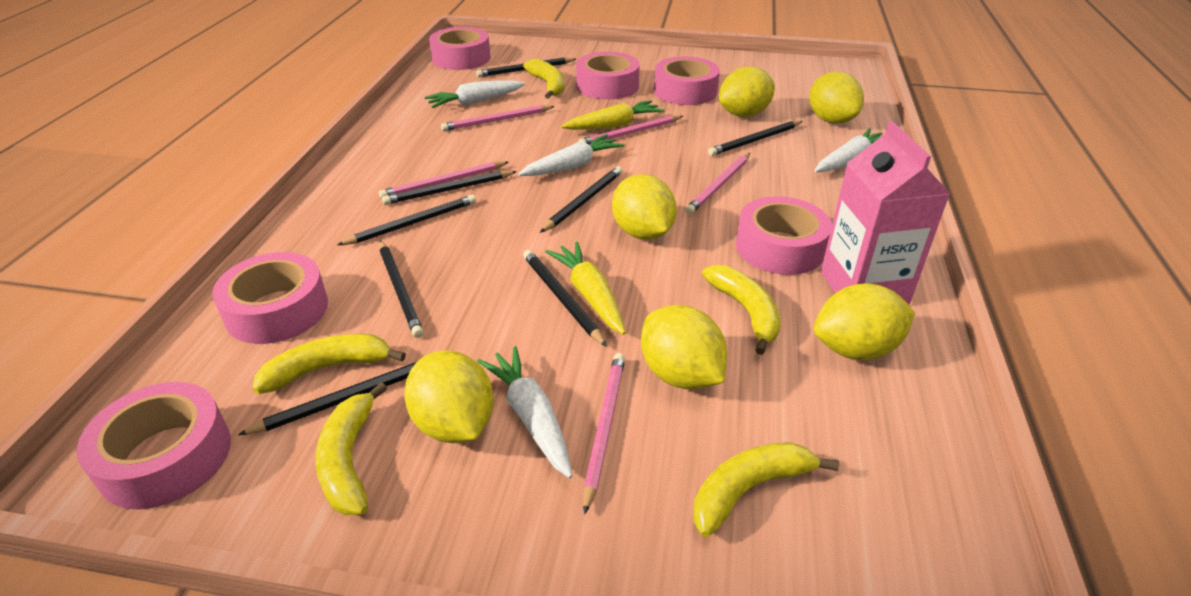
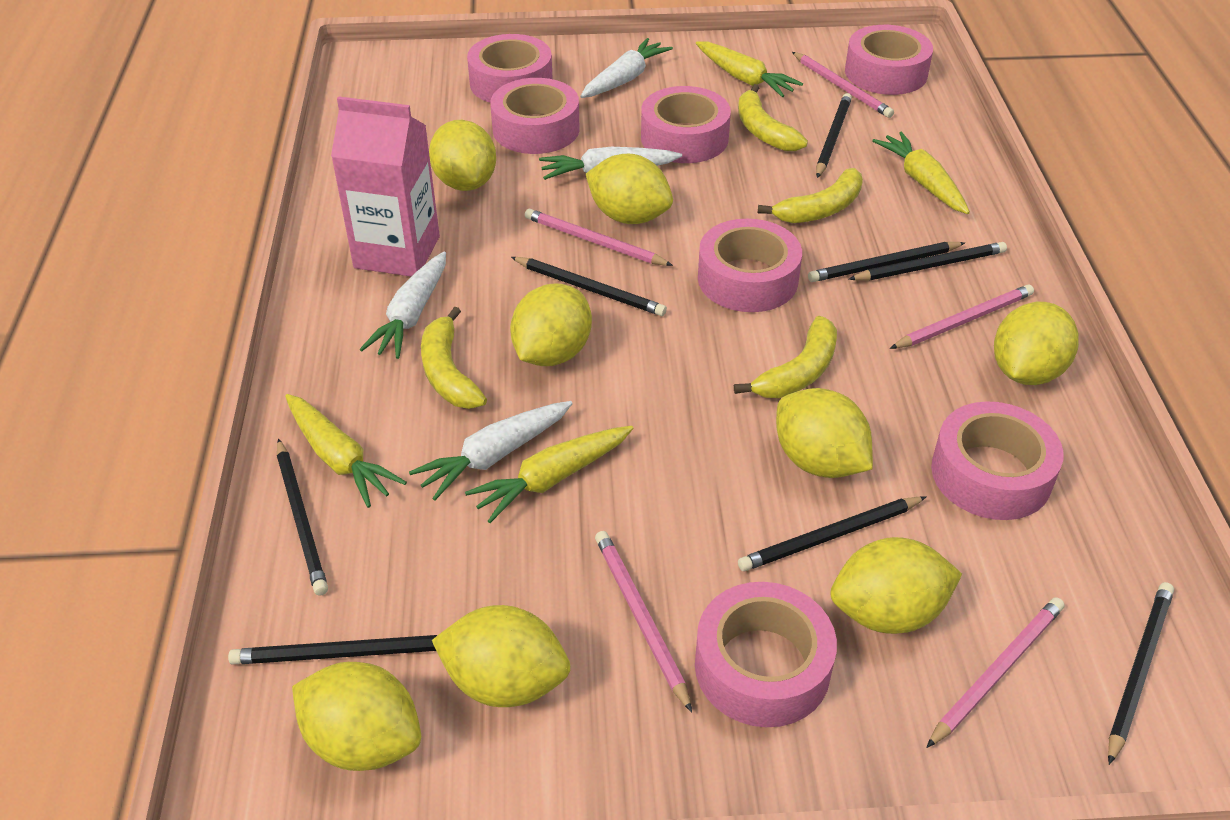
pink tape: [77,382,231,509] [212,252,328,344] [429,27,491,70] [576,52,640,100] [654,56,720,105] [736,196,832,275] = 6 -> [467,34,553,102] [490,78,580,154] [641,86,731,163] [695,582,837,727] [698,219,802,312] [845,25,933,95] [931,402,1063,520] = 7
yellow banana: [253,334,406,394] [315,382,387,515] [523,59,564,99] [693,442,839,537] [702,265,781,355] = 5 -> [421,307,487,409] [734,316,837,398] [738,84,808,151] [758,168,863,223] = 4
yellow carrot: [545,242,626,335] [561,100,664,130] = 2 -> [285,394,407,508] [465,426,633,523] [696,41,803,97] [872,132,970,214] = 4
yellow lemon: [404,351,494,443] [612,174,677,240] [641,305,727,389] [719,66,775,117] [809,72,864,124] [814,283,915,360] = 6 -> [292,662,421,771] [429,120,496,191] [432,605,570,707] [510,283,592,366] [586,154,673,224] [776,388,873,478] [830,537,962,634] [994,302,1079,385] = 8

